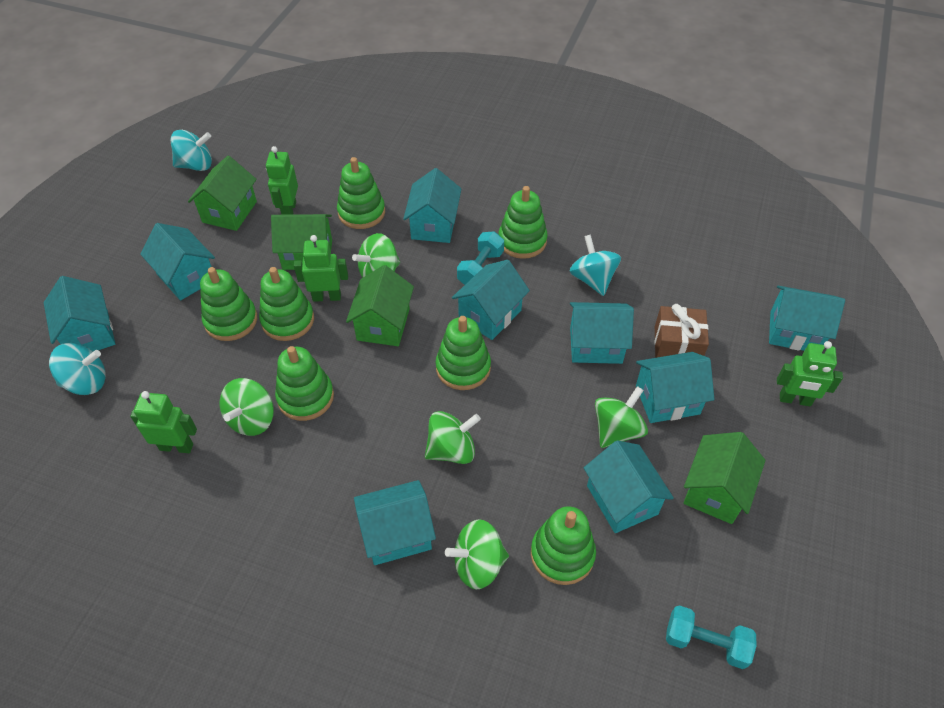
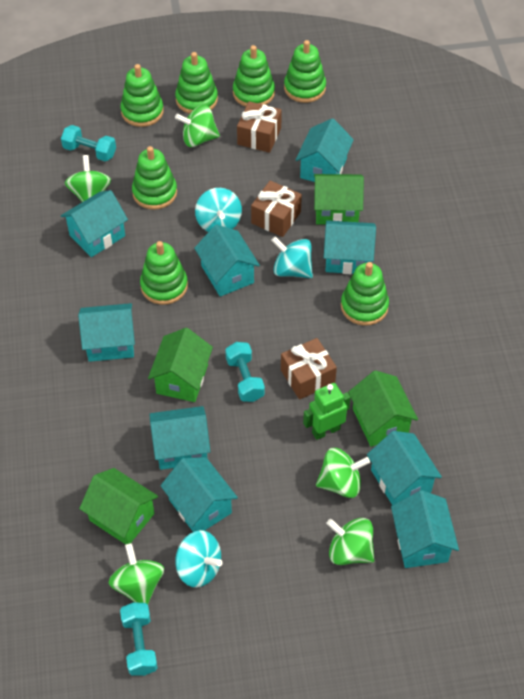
brown gift: [654,304,709,358] = 1 -> [237,101,282,153] [251,181,302,237] [281,338,337,400] = 3
green robot: [130,391,197,453] [266,146,298,215] [294,235,348,302] [777,341,843,406] = 4 -> [303,383,351,440] = 1
turquoise dumbbell: [457,231,504,285] [666,605,757,669] = 2 -> [61,125,116,161] [120,602,157,676] [225,342,265,402] = 3

